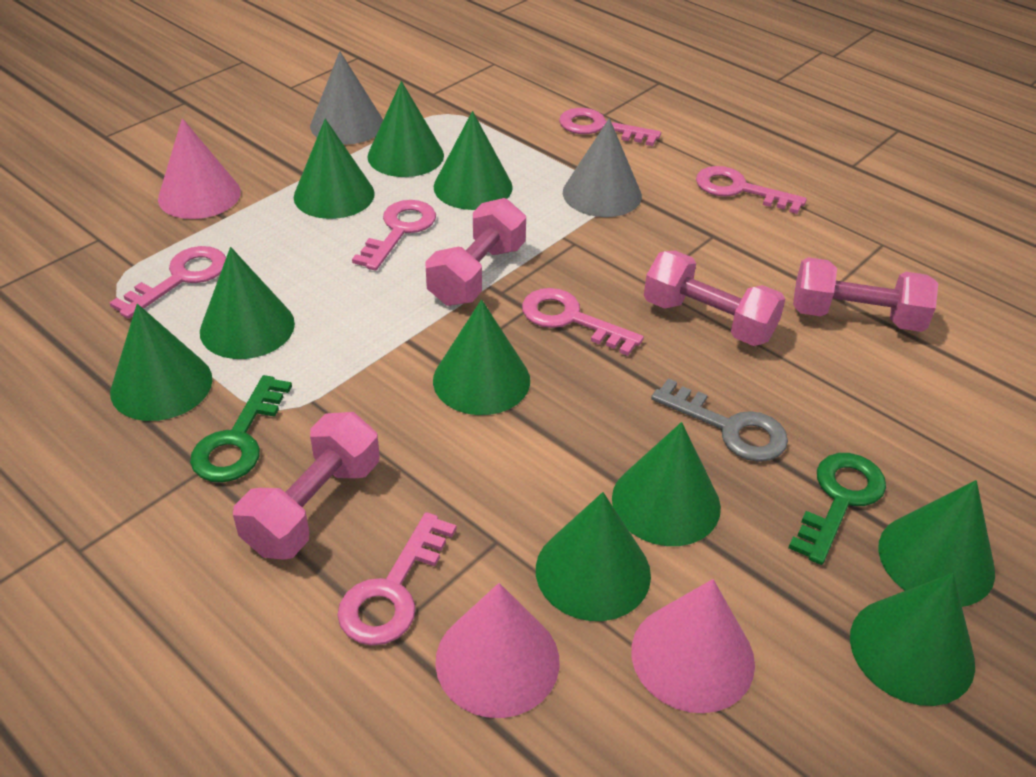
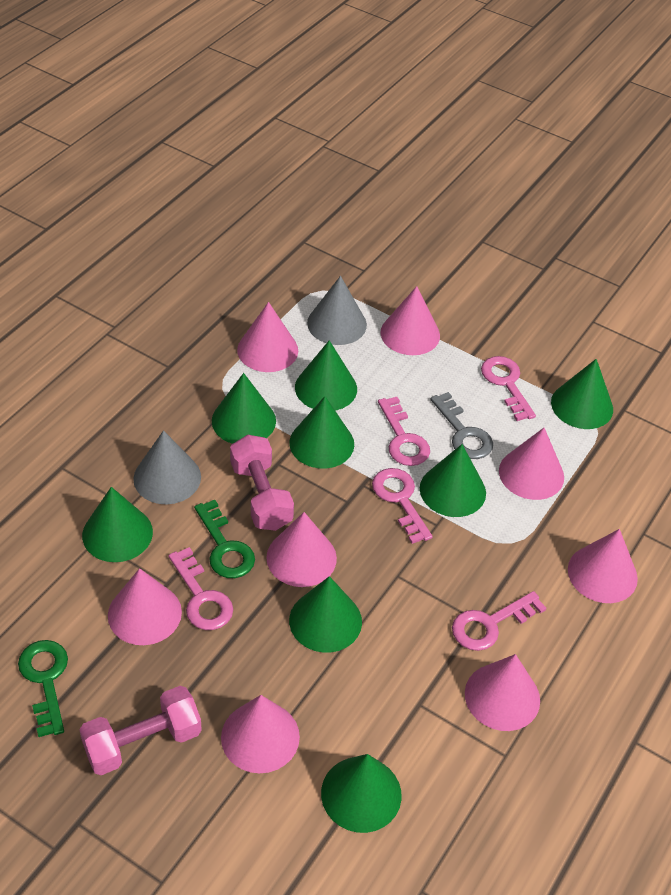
green cone: [110,304,213,421] [200,247,295,359] [294,119,375,219] [367,81,444,177] [433,300,530,415] [434,111,513,210] [536,492,651,621] [612,422,721,546] [850,573,975,706] [878,480,995,607] = 10 -> [82,487,153,562] [212,373,276,444] [289,396,354,469] [289,576,362,653] [295,340,357,411] [321,754,402,833] [420,444,486,517] [551,359,613,429] = 8
pink cone: [158,118,241,219] [435,583,560,718] [631,579,755,713] = 3 -> [108,568,182,645] [221,695,300,773] [237,302,298,372] [266,512,337,587] [380,286,440,355] [465,654,540,731] [499,428,564,500] [568,529,638,603] = 8
pink dumbbell: [233,412,379,560] [425,198,526,306] [644,251,785,346] [793,257,938,332] = 4 -> [79,686,202,775] [230,435,294,531] = 2
pink key: [110,246,226,319] [337,512,457,646] [352,200,436,271] [522,288,644,356] [559,108,661,146] [696,166,807,214] = 6 -> [168,547,233,630] [372,468,433,544] [378,397,430,466] [452,591,546,651] [481,356,536,421] = 5

